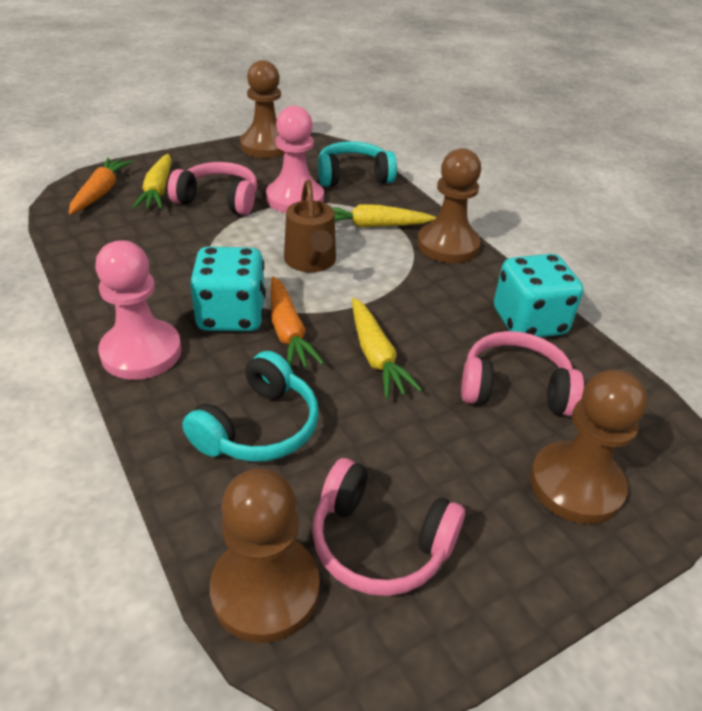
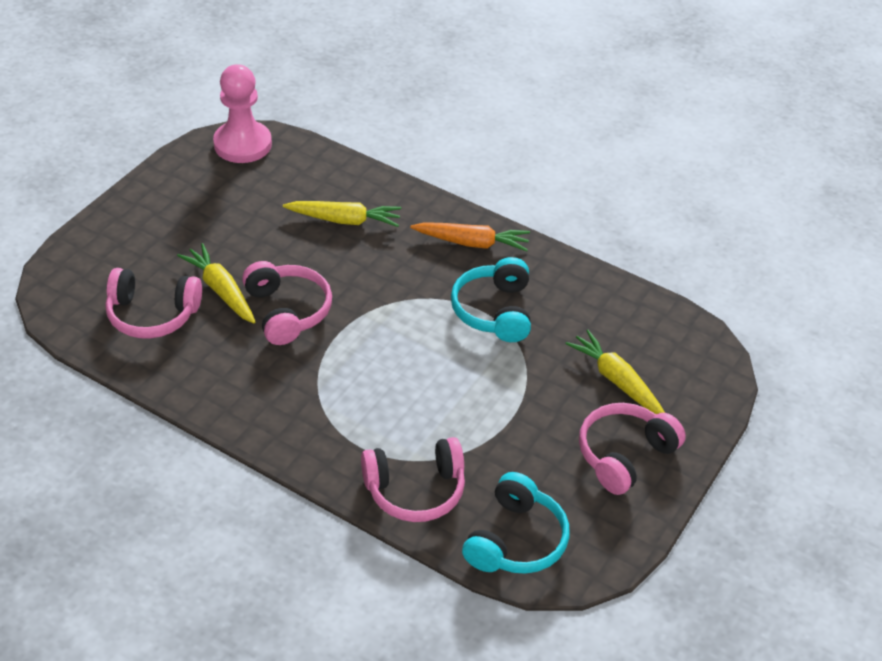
brown pawn: [210,468,320,643] [240,60,285,158] [417,148,481,263] [530,369,647,524] = 4 -> none = 0
brown watering can: [284,179,336,272] = 1 -> none = 0
orange carrot: [69,158,133,215] [271,276,324,368] = 2 -> [410,222,530,252] = 1
pink headphones: [168,162,257,215] [312,458,465,596] [461,331,584,416] = 3 -> [105,268,202,339] [242,261,332,345] [361,437,465,522] [579,403,686,495] = 4
pink pawn: [95,241,182,380] [266,106,324,213] = 2 -> [213,64,272,163] = 1
turquoise dice: [190,246,266,331] [494,254,584,337] = 2 -> none = 0

